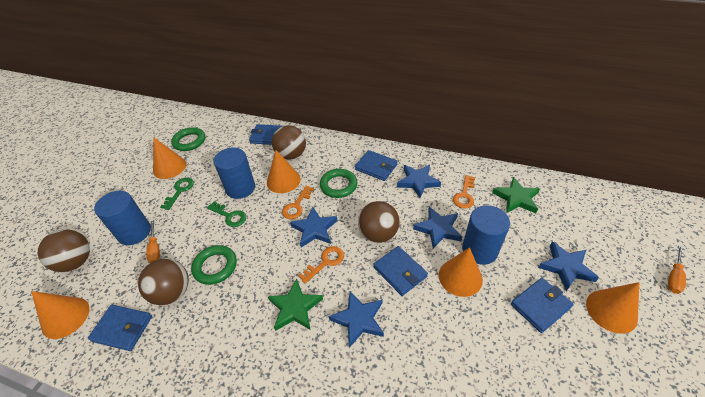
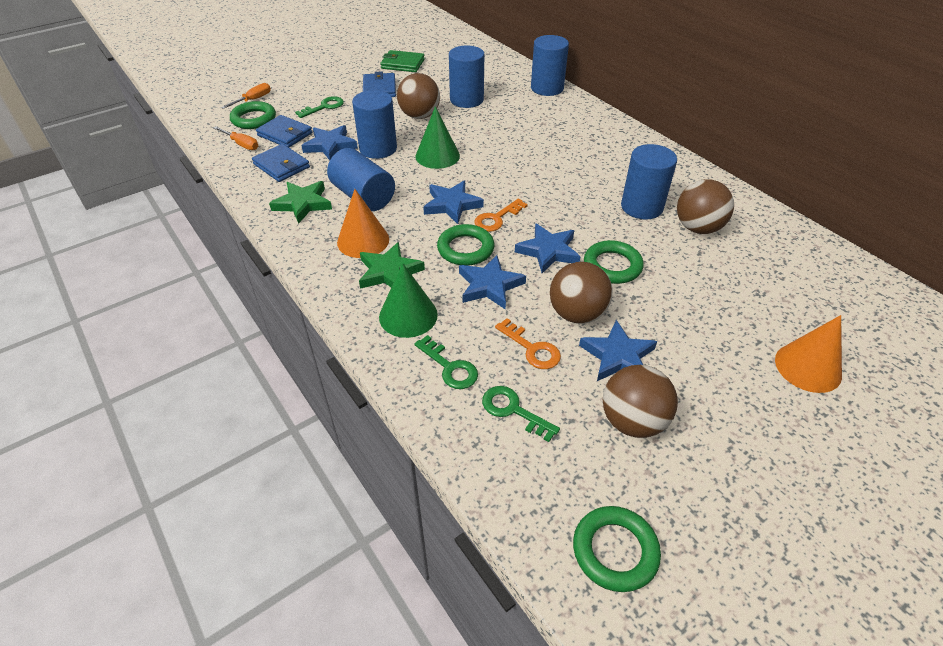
blue cylinder: [94,191,151,245] [214,147,255,199] [462,205,510,265] = 3 -> [327,148,395,211] [352,90,397,159] [449,45,484,108] [531,35,569,96] [621,144,677,220] = 5
blue wallet: [88,305,152,351] [249,124,282,145] [355,150,398,181] [373,246,428,296] [511,278,574,333] = 5 -> [252,144,310,182] [256,115,312,147] [363,71,396,97] = 3
green cone: none = 0 -> [379,263,438,338] [415,106,460,169] = 2
green key: [160,178,194,210] [207,201,246,227] = 2 -> [295,96,344,118] [414,335,478,389] [482,386,560,442] = 3
green ring: [171,127,205,151] [191,245,237,285] [320,169,358,198] = 3 -> [230,101,276,129] [437,224,494,266] [573,506,661,592] [584,240,644,284] = 4
green wallet: none = 0 -> [380,50,425,72] = 1
orange cone: [31,291,89,339] [153,137,186,179] [267,150,301,193] [439,247,483,297] [586,282,639,334] = 5 -> [337,189,389,258] [775,315,842,393] = 2
orange key: [282,186,314,219] [298,246,344,284] [453,175,475,209] = 3 -> [474,199,528,232] [495,318,561,369] = 2

